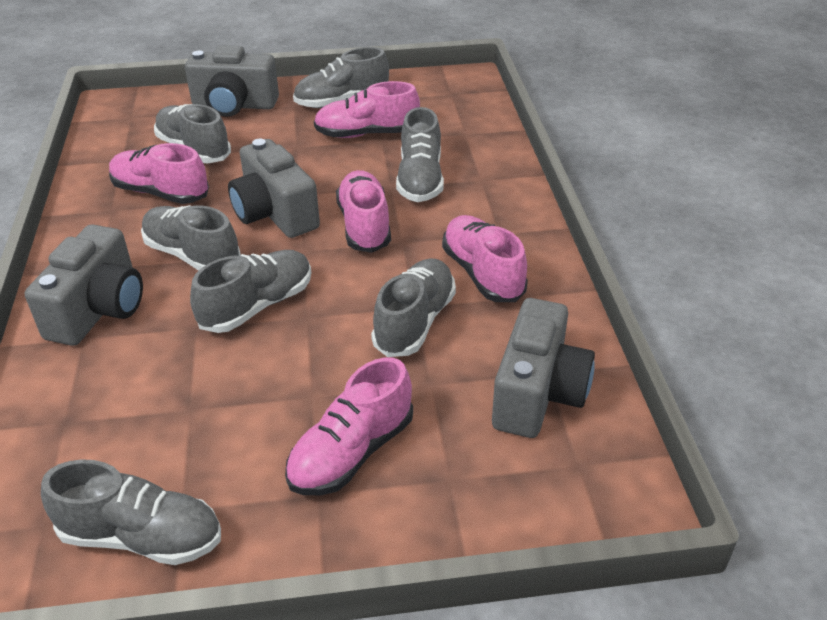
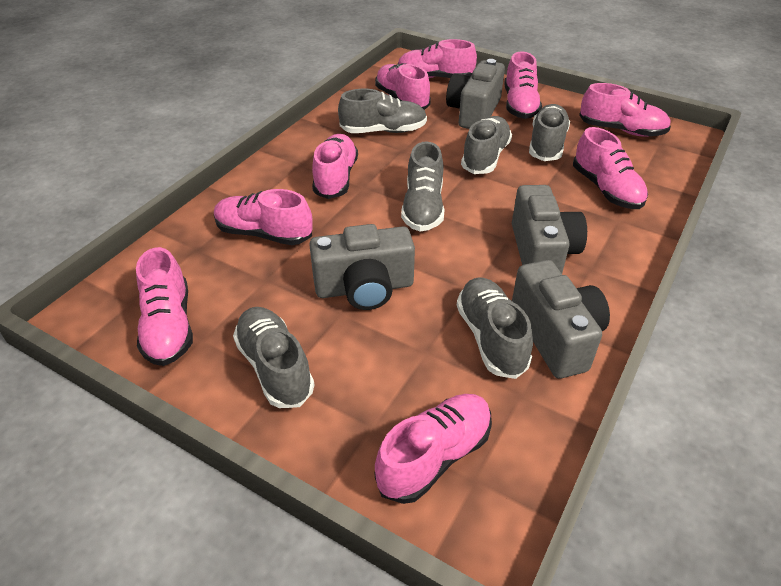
grey shoe: [41,459,221,565] [141,205,241,270] [154,104,231,163] [190,250,312,333] [293,47,389,108] [371,258,456,357] [396,107,444,202] = 7 -> [233,307,314,408] [338,89,427,133] [401,141,445,231] [457,278,533,379] [461,116,512,174] [529,104,570,161] = 6
pink shoe: [109,143,209,204] [285,357,413,495] [314,81,420,138] [336,170,391,253] [442,215,528,302] = 5 -> [136,247,193,366] [214,189,313,245] [312,134,358,199] [375,63,431,110] [375,394,492,504] [398,39,477,78] [504,51,542,119] [573,127,648,209] [579,83,671,137] = 9

